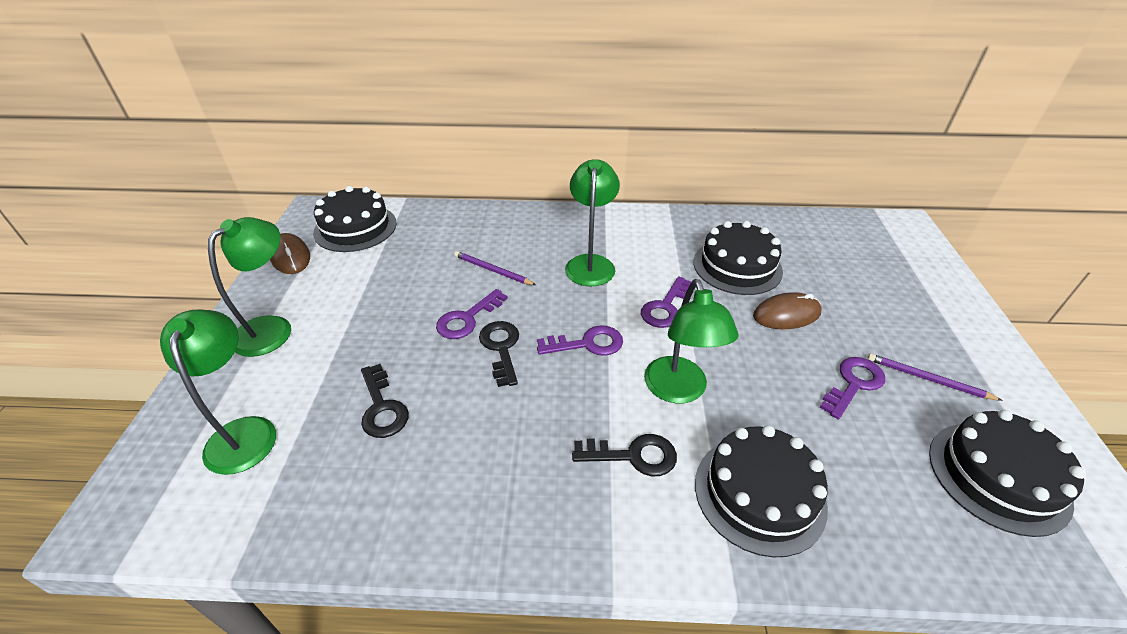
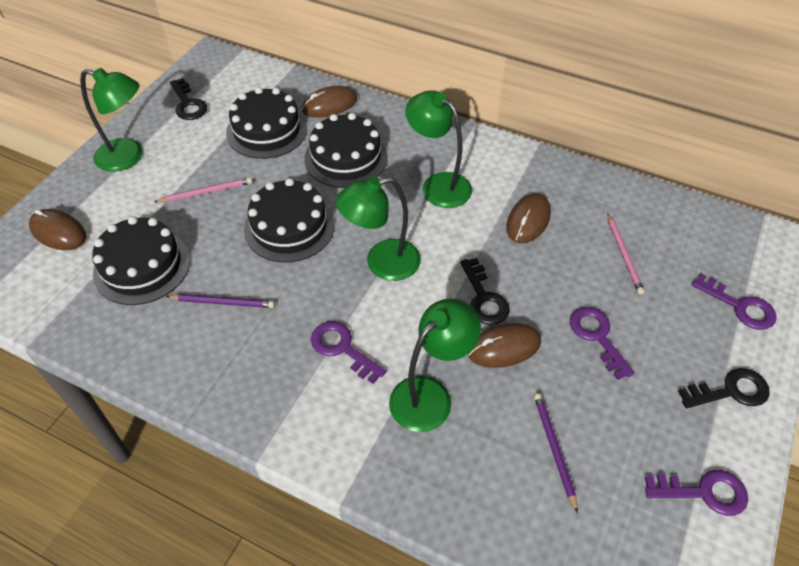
brown mouse: [270,233,310,274] [753,292,822,329] = 2 -> [29,209,86,250] [302,86,357,117] [468,323,541,368] [506,193,551,243] = 4
pink pencil: none = 0 -> [154,178,252,202] [608,213,645,295] = 2

